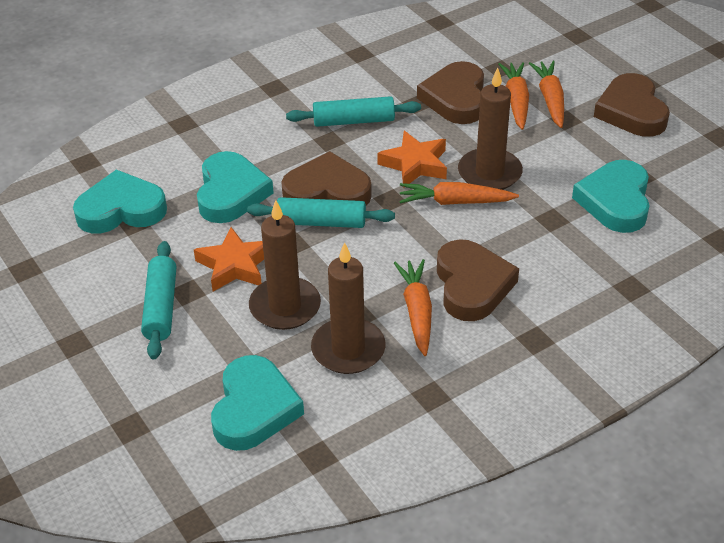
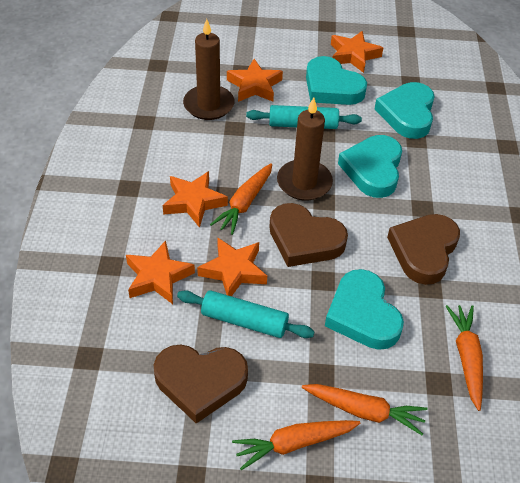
brown candle: [249,200,321,330] [311,242,386,374] [458,68,523,190] = 3 -> [183,19,235,120] [277,97,333,201] = 2
brown heart: [281,151,372,205] [417,61,484,124] [437,239,519,321] [594,73,670,137] = 4 -> [154,344,248,424] [269,203,348,267] [387,214,460,285] = 3
orange star: [194,227,264,292] [377,131,447,188] = 2 -> [126,240,195,304] [163,171,228,228] [197,237,267,296] [227,59,283,102] [331,31,383,73] = 5
turquoise rolling pin: [141,241,176,359] [247,197,395,228] [286,96,421,127] = 3 -> [177,290,314,338] [246,105,362,129] = 2

